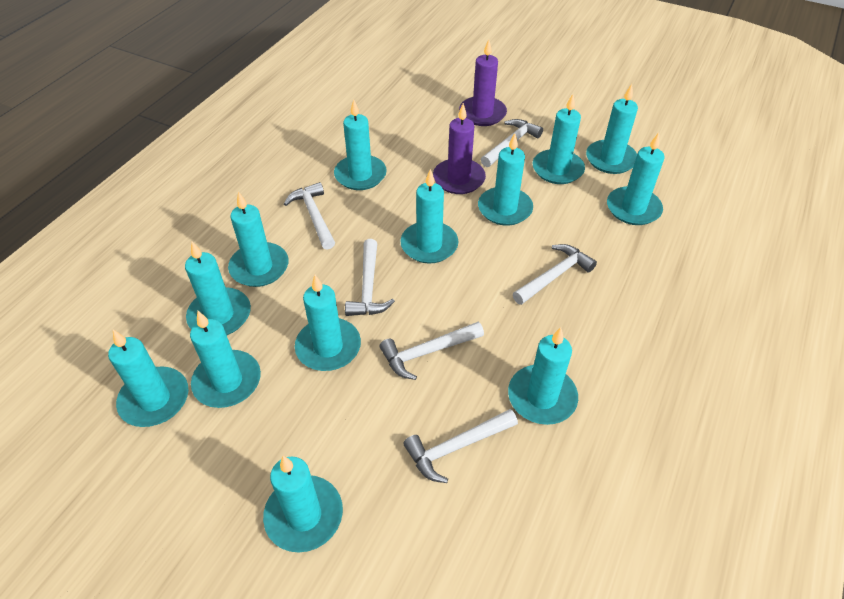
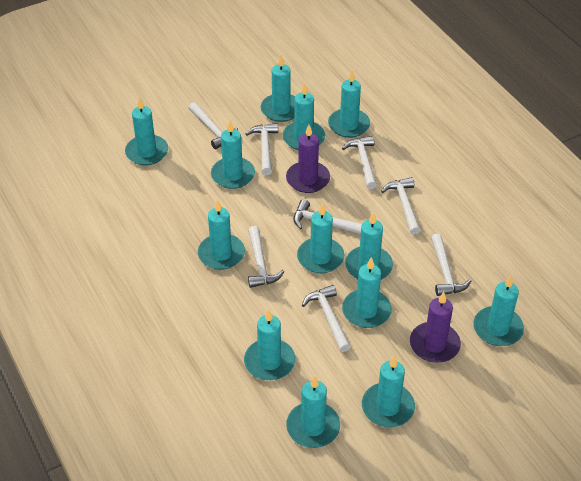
white hammer: [284,182,335,250] [345,239,395,316] [379,322,484,380] [403,409,518,483] [481,119,543,167] [513,244,597,305] = 6 -> [189,102,238,149] [246,123,278,175] [248,226,284,288] [294,199,362,235] [302,285,351,352] [342,136,377,189] [381,177,421,235] [431,234,471,296] = 8

